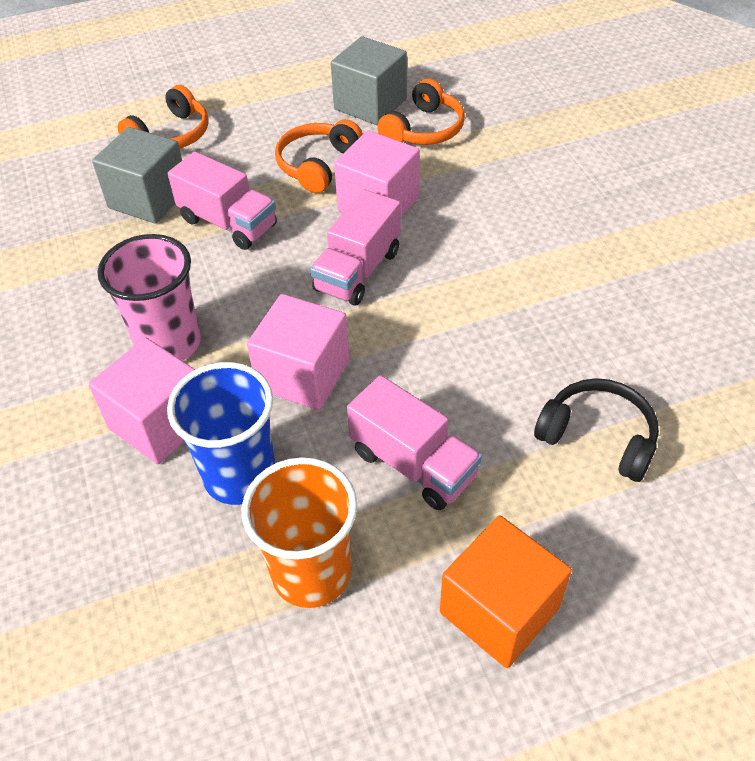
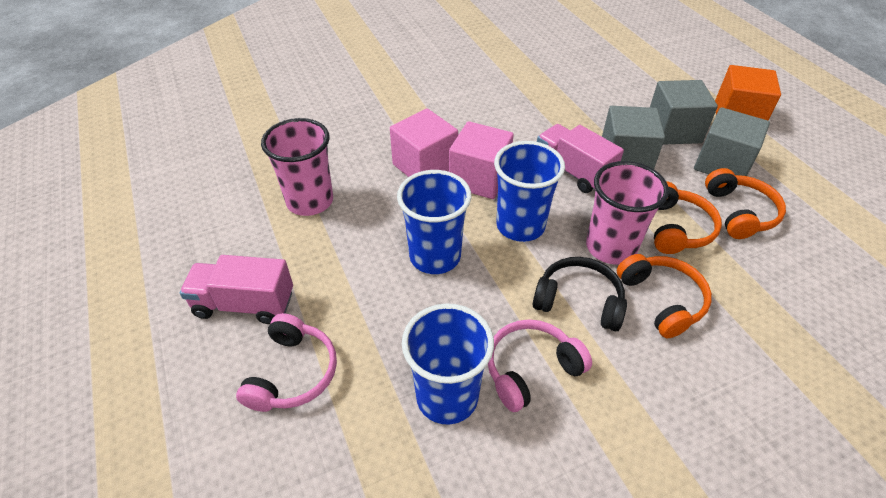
blue cup: [167,362,275,505] = 1 -> [397,170,472,274] [402,304,494,425] [494,141,565,242] = 3
grey cube: [92,127,182,224] [331,36,407,125] = 2 -> [602,106,665,169] [650,80,718,145] [694,107,770,176] = 3
orange cup: [241,457,357,608] = 1 -> none = 0
pink cube: [89,338,195,464] [247,294,350,410] [334,130,420,216] = 3 -> [390,108,458,177] [449,121,514,199] = 2
pink cup: [98,234,201,361] = 1 -> [261,118,333,216] [586,161,669,265] = 2
pink headphones: none = 0 -> [236,313,337,412] [488,319,592,412] = 2
pink truck: [168,151,277,250] [310,189,401,306] [347,375,482,510] = 3 -> [180,255,293,324] [537,124,624,193] = 2

